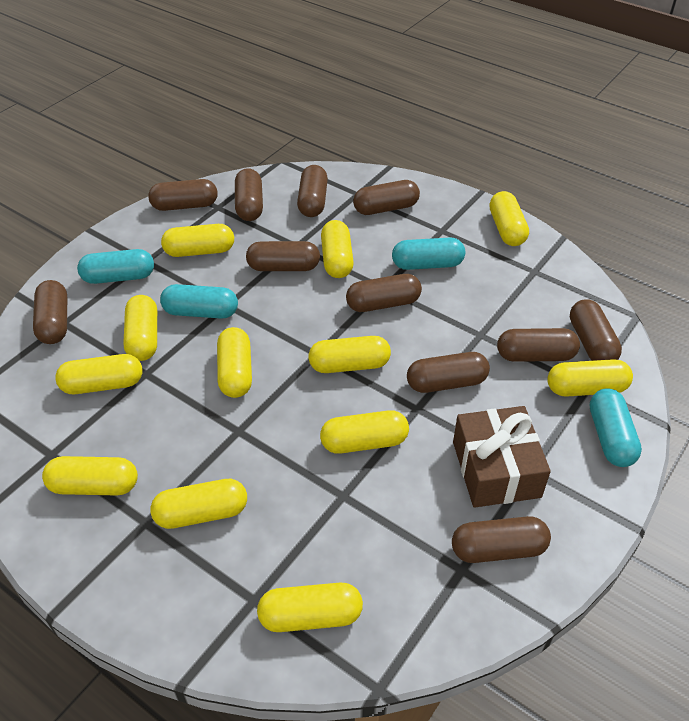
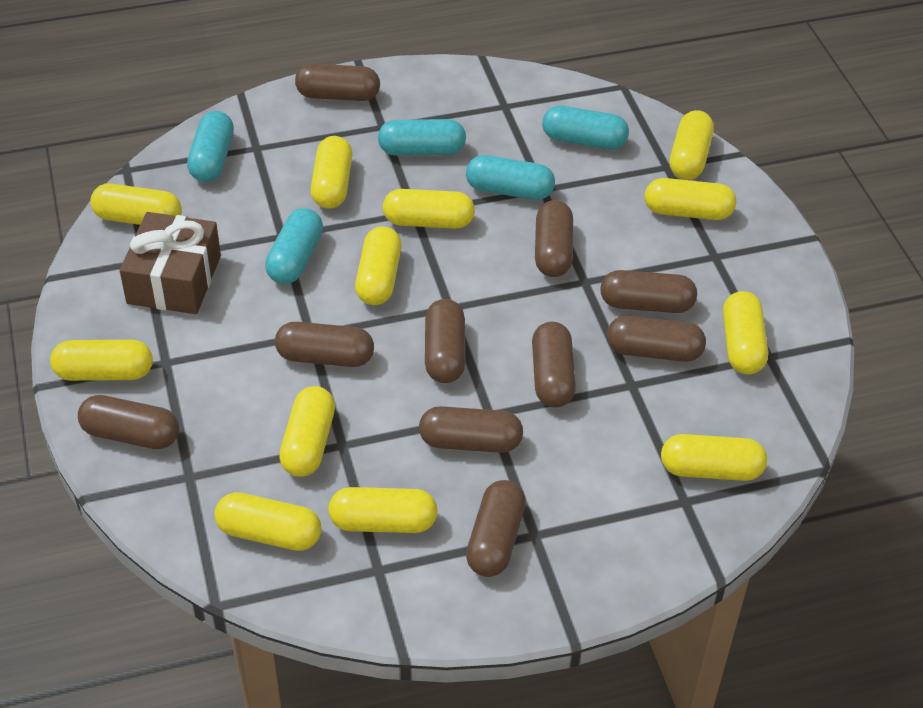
brown capsule: [33,280,67,344] [148,179,218,211] [235,168,263,221] [246,241,320,271] [297,165,328,217] [346,274,422,312] [353,180,420,215] [407,352,490,393] [452,516,551,563] [497,328,580,362] [570,299,622,361] = 11 -> [78,395,179,449] [275,322,374,367] [295,64,380,101] [419,406,523,453] [425,299,465,383] [466,480,526,577] [532,322,576,408] [535,200,573,277] [600,270,697,313] [607,316,706,362] = 10
turquoise capsule: [77,249,154,284] [160,284,238,319] [392,238,465,270] [590,388,642,467] = 4 -> [187,111,234,182] [265,208,323,284] [378,119,466,156] [466,155,555,200] [542,106,629,149] = 5

